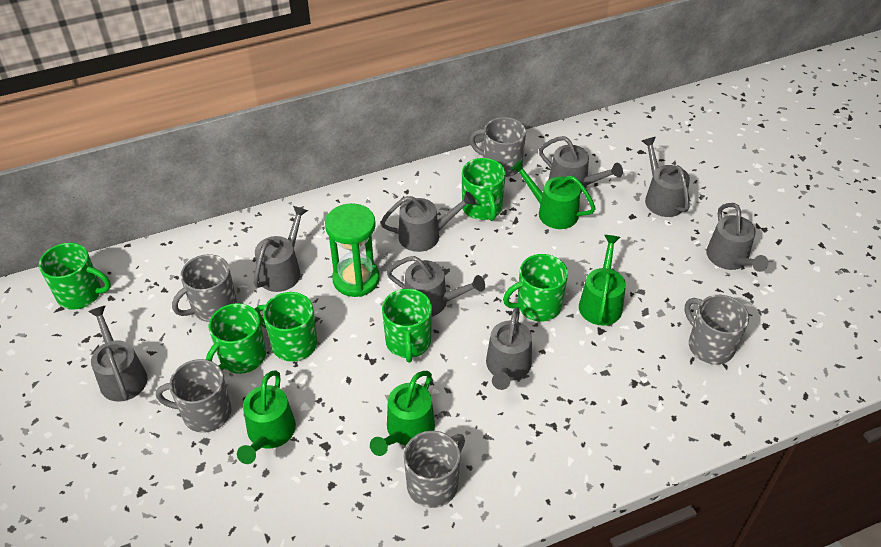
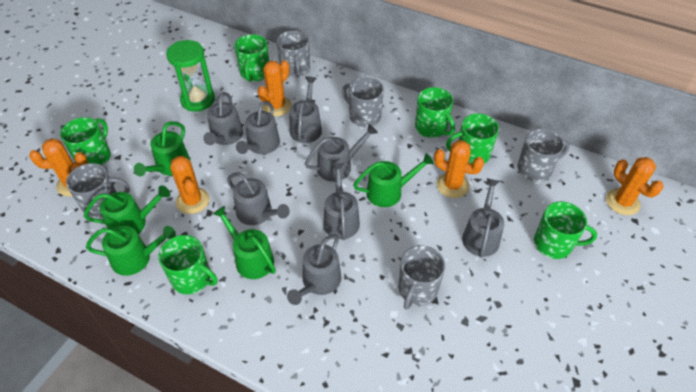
green watering can: [237,370,296,464] [370,371,435,456] [510,160,596,229] [579,235,626,326] = 4 -> [84,185,170,234] [86,226,176,276] [134,121,190,177] [213,206,276,279] [353,153,434,207] = 5
orange cactus: none = 0 -> [29,138,88,196] [170,156,210,214] [258,60,292,116] [434,140,484,198] [606,157,663,215] = 5

